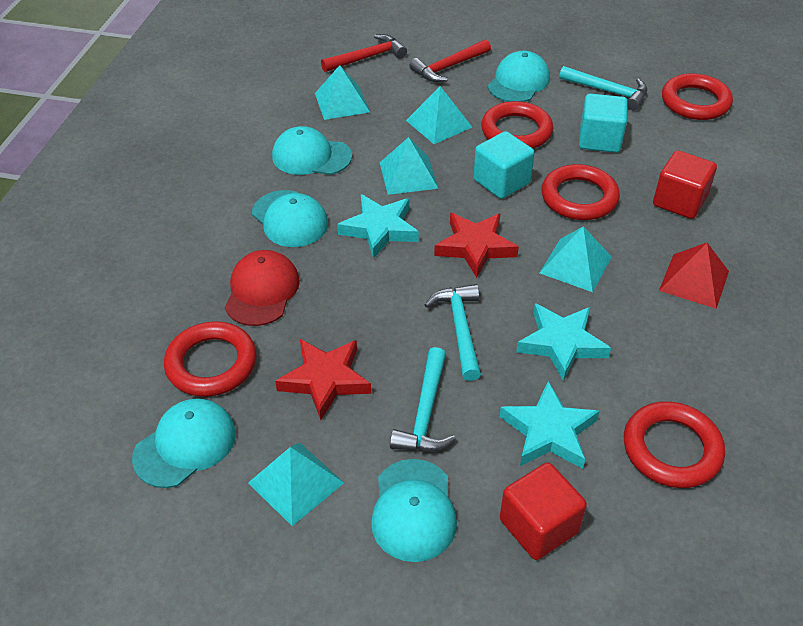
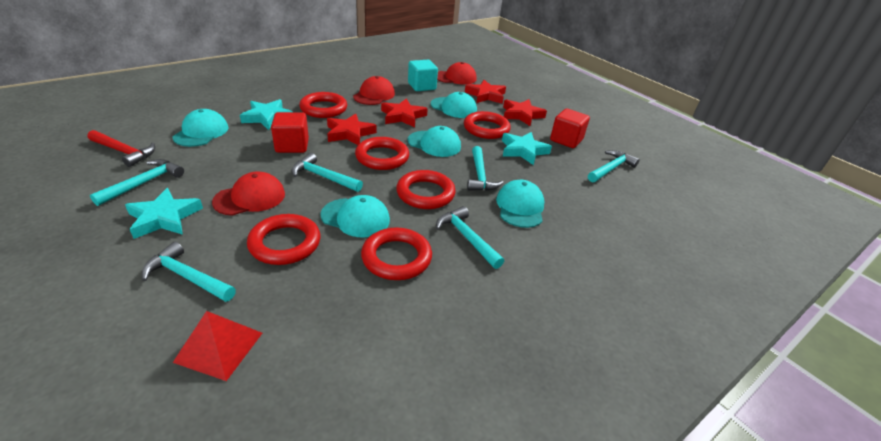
red cap: [225,250,300,326] = 1 -> [212,171,285,216] [353,76,395,105] [437,62,477,85] = 3
red hammer: [321,34,407,72] [409,39,491,82] = 2 -> [87,130,155,167] = 1
red ring: [164,321,256,397] [481,101,553,149] [541,164,620,220] [624,401,725,488] [662,73,733,120] = 5 -> [247,214,320,265] [299,92,347,118] [355,137,409,170] [361,228,432,280] [396,170,456,209] [464,111,511,139] = 6
red star: [275,339,371,420] [434,213,519,278] = 2 -> [327,114,377,145] [381,98,428,127] [465,80,506,104] [503,99,547,126] = 4
turquoise cube: [473,131,535,199] [579,94,628,153] = 2 -> [408,60,438,91] = 1
turquoise hammer: [390,347,456,452] [425,284,481,381] [559,66,647,110] = 3 -> [90,159,184,206] [142,242,236,302] [292,153,363,192] [436,206,504,269] [467,146,504,191] [588,150,640,183] = 6
turquoise pyramid: [248,443,344,526] [315,65,370,120] [380,137,438,195] [406,86,472,144] [540,226,612,292] = 5 -> none = 0

